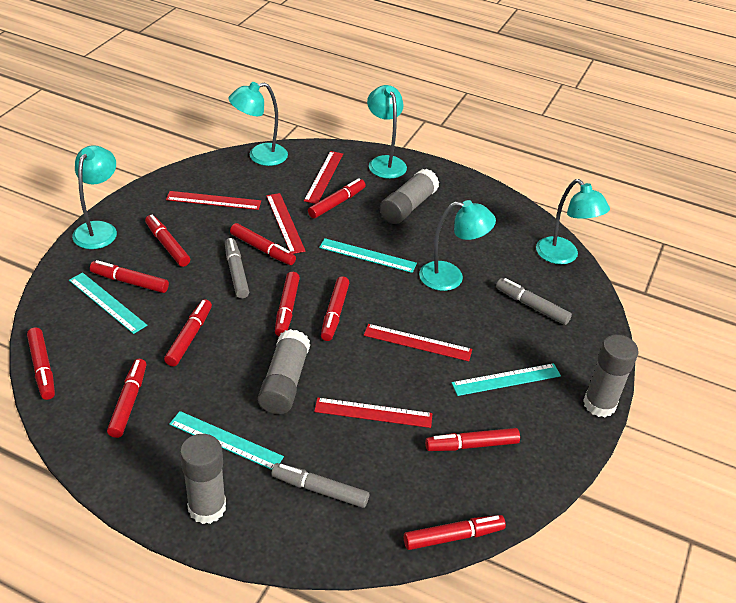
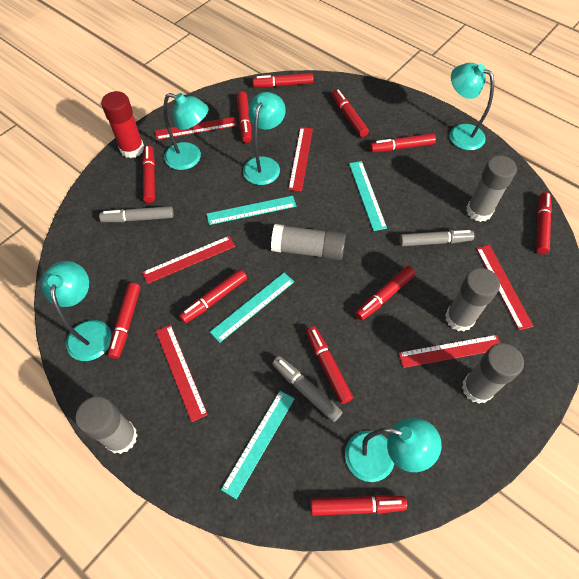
grey glue stick: [180,434,226,524] [258,329,310,414] [380,169,439,224] [583,335,638,417] = 4 -> [76,396,138,454] [271,224,346,261] [445,268,500,332] [462,343,524,404] [466,155,517,222] = 5
red glue stick: none = 0 -> [101,91,144,158] = 1
red ruler: [166,191,261,210] [266,193,306,254] [304,151,343,204] [314,398,432,428] [364,324,472,361] = 5 -> [142,236,235,284] [155,117,237,140] [156,325,208,422] [288,127,313,192] [399,335,500,368] [476,245,534,330] = 6

